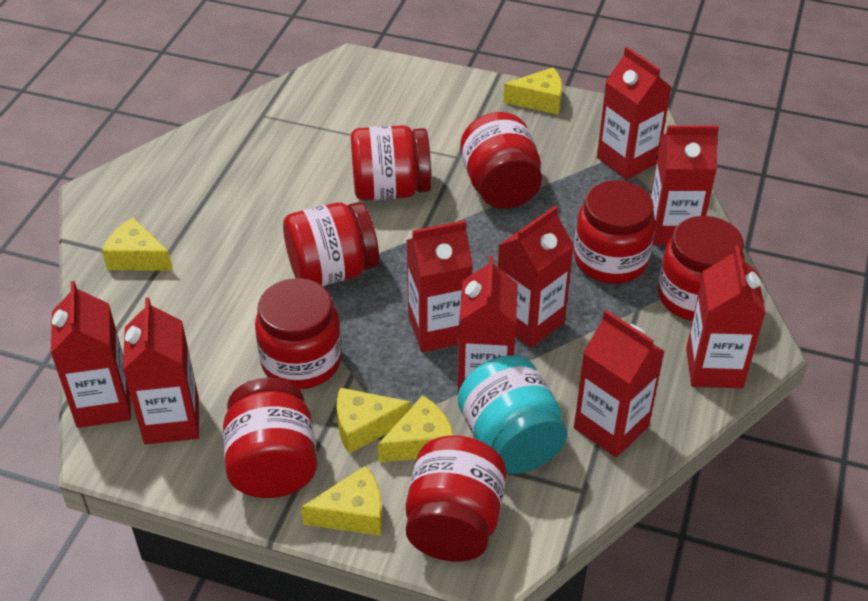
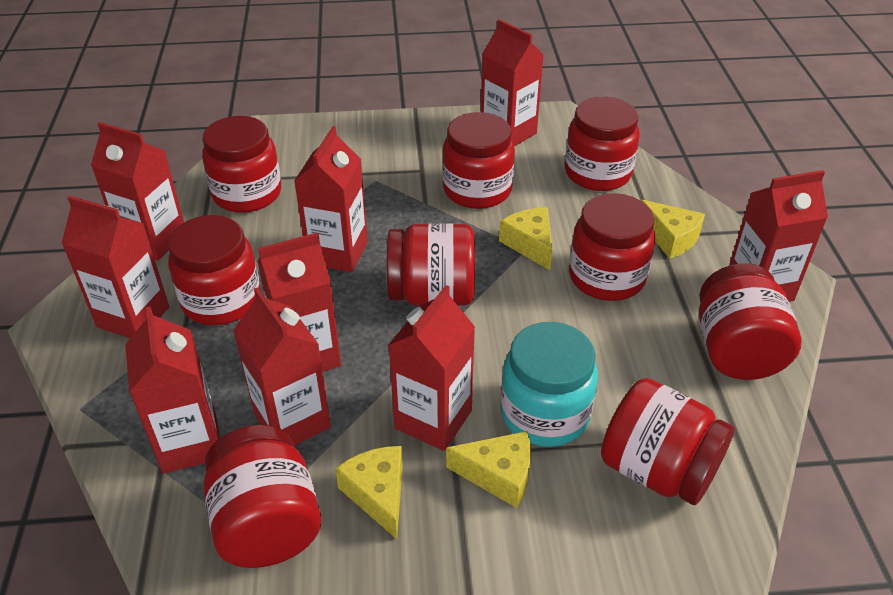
red jar: [223,378,317,498] [255,278,342,389] [283,202,379,286] [351,125,431,201] [406,435,506,562] [460,112,542,209] [574,180,656,283] [658,216,745,321] = 8 -> [168,215,260,325] [202,116,281,213] [203,425,321,568] [387,224,475,305] [442,112,515,209] [565,97,640,191] [569,193,655,301] [601,378,734,505] [699,263,801,380] = 9
yellow cheese: [102,218,173,271] [301,466,382,536] [337,388,411,454] [378,395,454,462] [503,67,562,115] = 5 -> [335,446,403,539] [446,431,531,508] [499,207,552,270] [641,200,705,259] = 4

